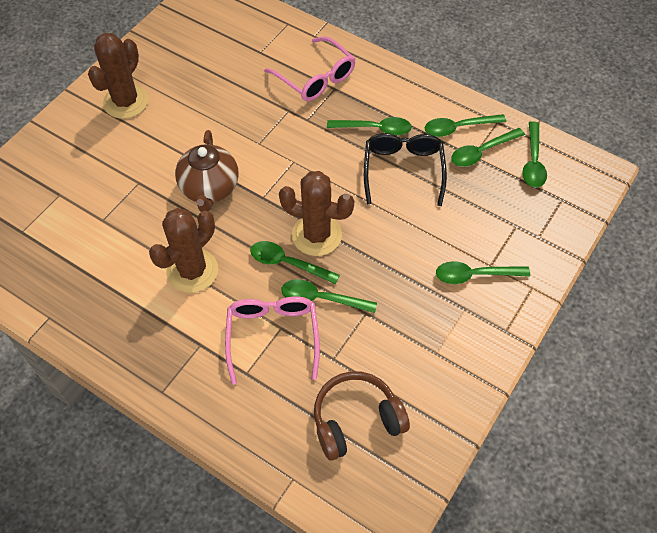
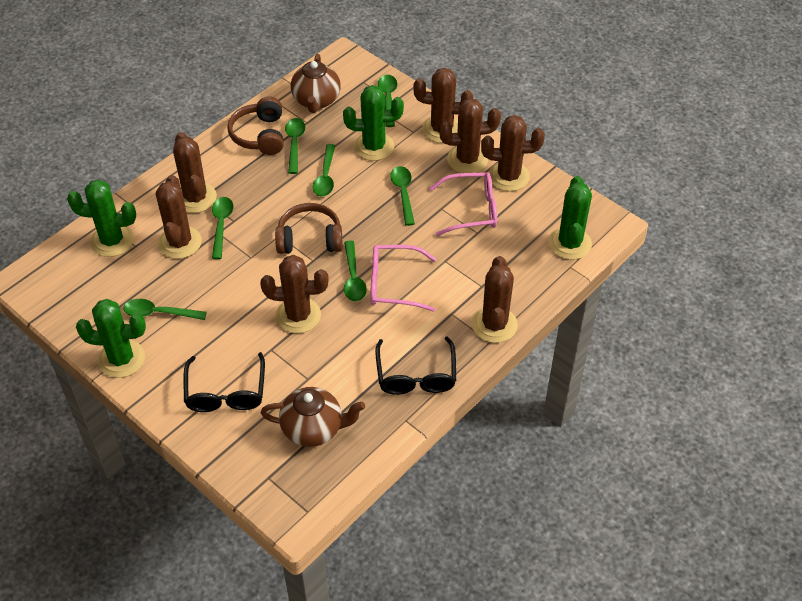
black glasses: [364,133,447,206] = 1 -> [183,352,265,412] [375,336,456,395] = 2
brown cactus: [88,33,149,119] [149,208,218,293] [279,171,354,256] = 3 -> [156,175,202,259] [173,132,217,213] [260,255,329,333] [413,68,473,143] [439,98,501,173] [472,256,518,343] [481,115,545,191] = 7
brown headphones: [314,371,410,461] = 1 -> [227,96,284,155] [275,203,343,254] = 2
brown teapot: [175,130,239,212] = 1 -> [261,387,365,447] [291,54,341,113] = 2
green cactus: none = 0 -> [67,179,136,257] [76,299,146,378] [343,85,404,161] [548,176,592,260] = 4

